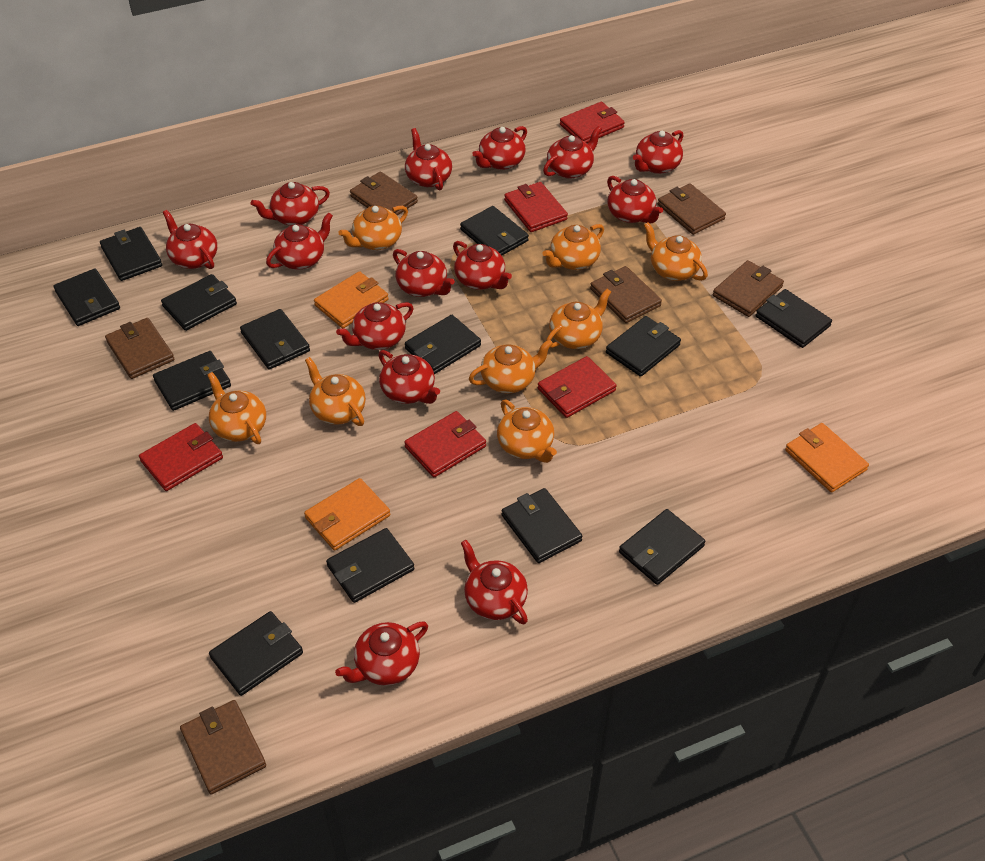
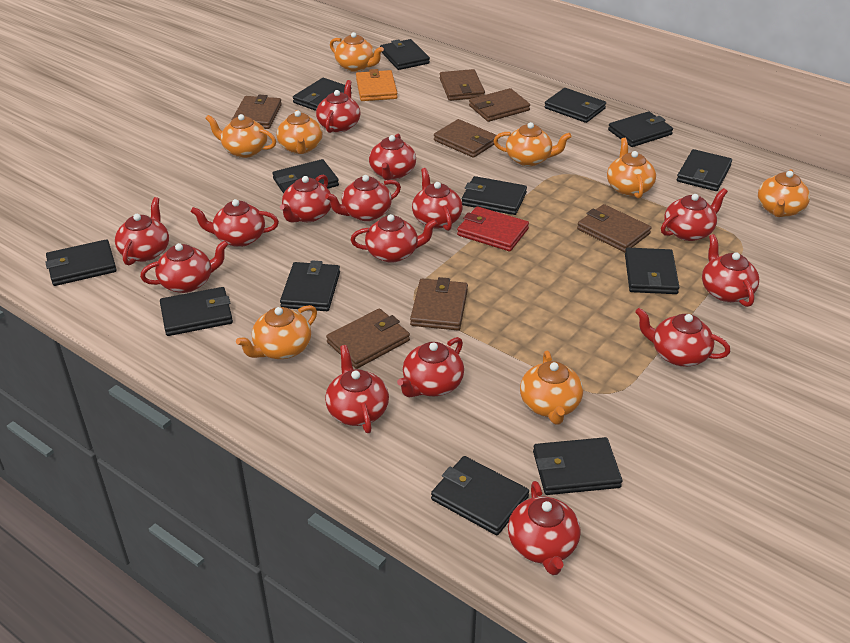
brown wallet: [105,318,174,379] [180,700,266,794] [350,171,418,215] [590,266,662,323] [658,183,726,235] [713,260,784,317] = 6 -> [231,95,282,129] [326,308,410,369] [410,277,468,331] [434,119,496,158] [440,69,485,101] [469,88,530,122] [577,204,651,252] = 7
orange wallet: [304,478,390,551] [314,271,389,328] [785,423,869,493] = 3 -> [356,69,398,101] = 1
red teapot: [163,210,217,269] [251,182,330,226] [266,212,333,270] [335,622,428,686] [336,302,414,350] [378,350,440,404] [393,249,455,297] [405,128,452,190] [453,241,512,290] [461,540,528,624] [472,126,527,170] [543,126,602,179] [607,176,663,223] [633,130,683,174] = 14 -> [115,197,169,266] [140,240,229,293] [191,199,279,247] [280,175,331,222] [316,80,360,133] [325,175,401,221] [325,345,389,433] [350,214,438,263] [369,134,416,180] [397,337,464,397] [412,168,463,231] [508,481,581,575] [635,308,730,367] [661,188,728,241] [702,234,759,307] = 15
red wallet: [139,423,223,491] [404,411,486,477] [504,182,568,232] [538,356,617,418] [560,102,625,143] = 5 -> [457,206,529,251] = 1

